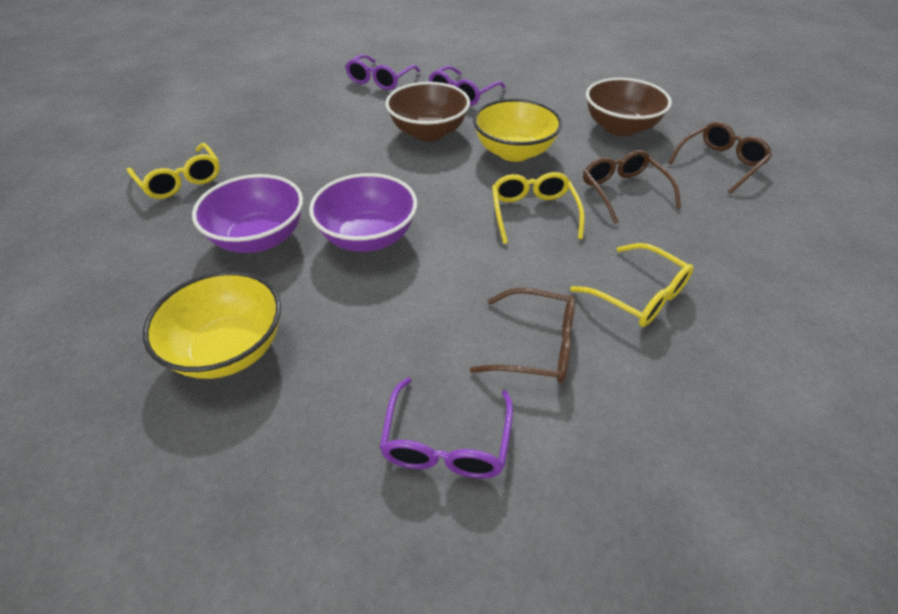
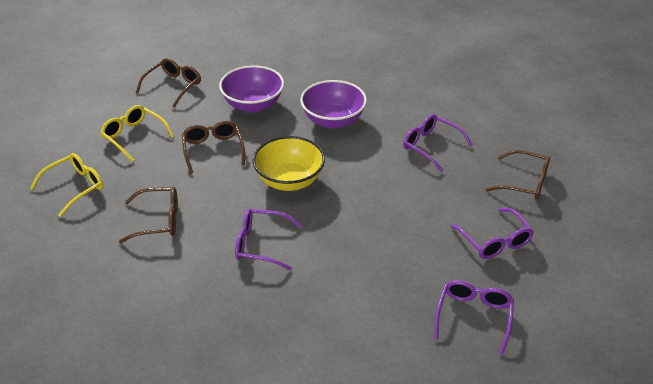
brown bowl: [385,82,470,141] [586,78,672,137] = 2 -> none = 0
brown glasses: [470,288,575,383] [583,150,681,224] [668,122,772,194] = 3 -> [119,187,178,243] [136,58,201,108] [182,121,245,173] [486,150,550,200] = 4
purple glasses: [345,54,420,90] [379,377,513,479] [429,65,506,106] = 3 -> [235,209,302,270] [403,114,473,172] [434,280,514,355] [451,208,534,259] = 4
yellow bowl: [143,271,281,379] [473,99,562,162] = 2 -> [253,136,325,191] = 1
yellow glasses: [127,143,220,199] [492,172,585,244] [570,243,693,327] = 3 -> [30,153,103,217] [100,105,174,162] = 2

